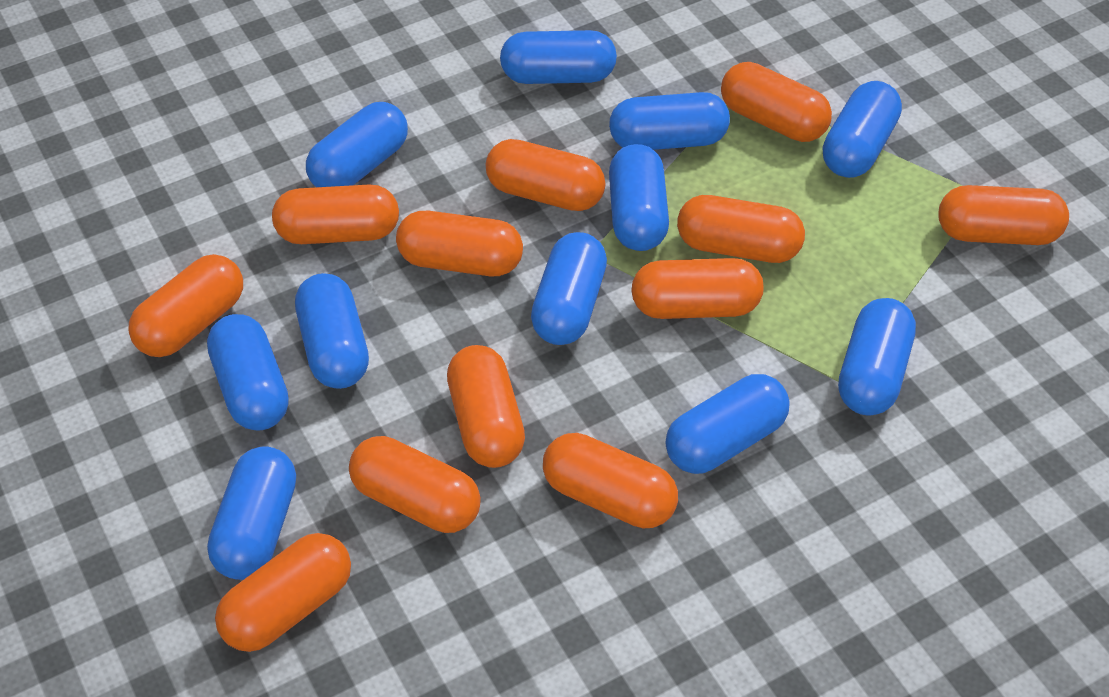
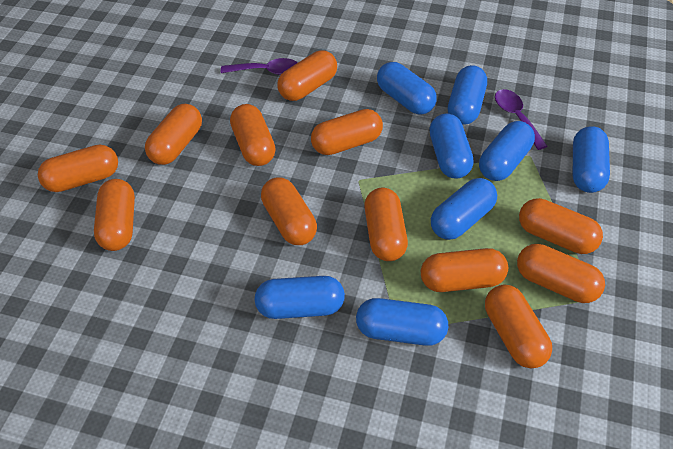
blue capsule: [207,314,289,430] [207,446,296,580] [295,273,369,389] [306,102,408,187] [500,30,617,84] [531,232,607,345] [609,92,730,150] [609,144,669,251] [665,374,789,474] [823,81,902,178] [838,298,916,416] = 11 -> [255,276,345,319] [356,298,448,346] [377,62,437,115] [429,114,474,178] [431,178,497,240] [448,65,487,125] [479,121,535,181] [573,126,610,193] = 8
purple spoon: none = 0 -> [221,58,298,75] [495,89,547,150] = 2

